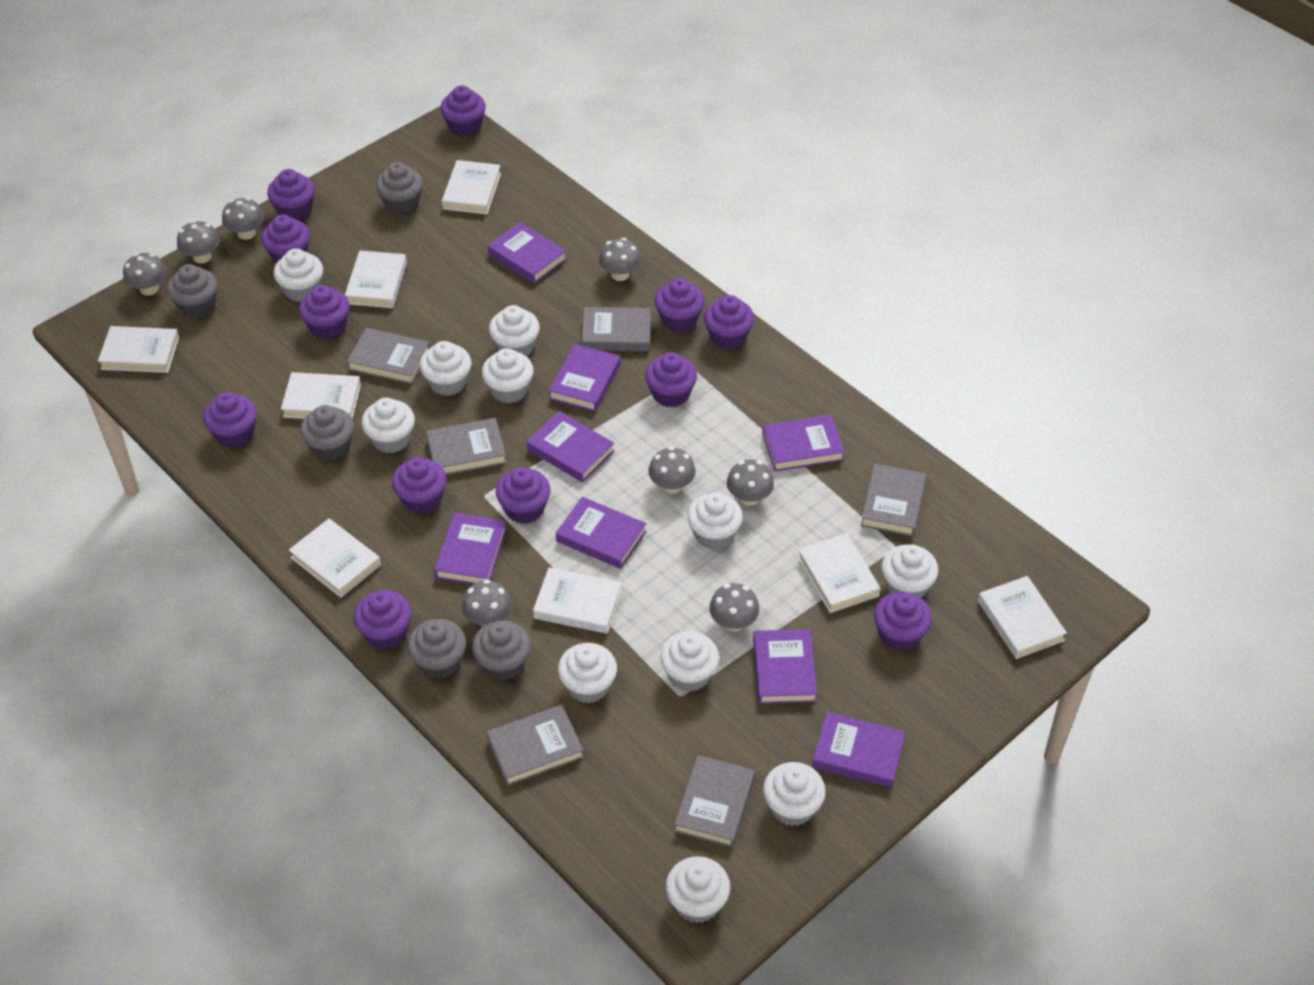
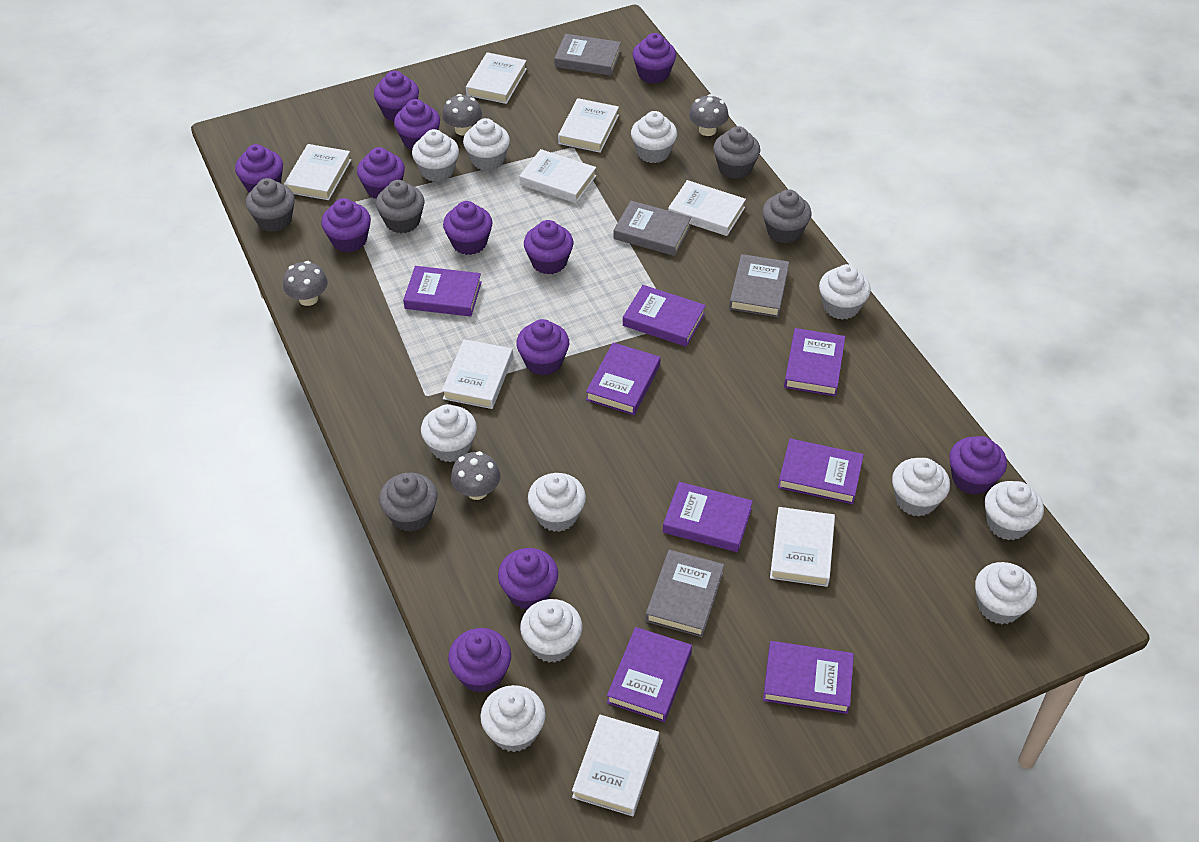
grey book: [347,328,430,384] [426,418,507,475] [487,705,584,786] [582,307,651,351] [674,755,755,848] [861,464,926,536] = 6 -> [554,34,621,76] [613,201,691,256] [645,550,724,637] [729,254,789,317] = 4
grey mushroom: [123,253,167,296] [177,221,220,263] [222,197,264,240] [462,579,512,627] [599,238,641,281] [648,446,696,494] [709,583,759,631] [727,460,774,506] = 8 -> [283,261,328,306] [442,94,482,136] [451,451,501,500] [689,94,729,136] = 4

